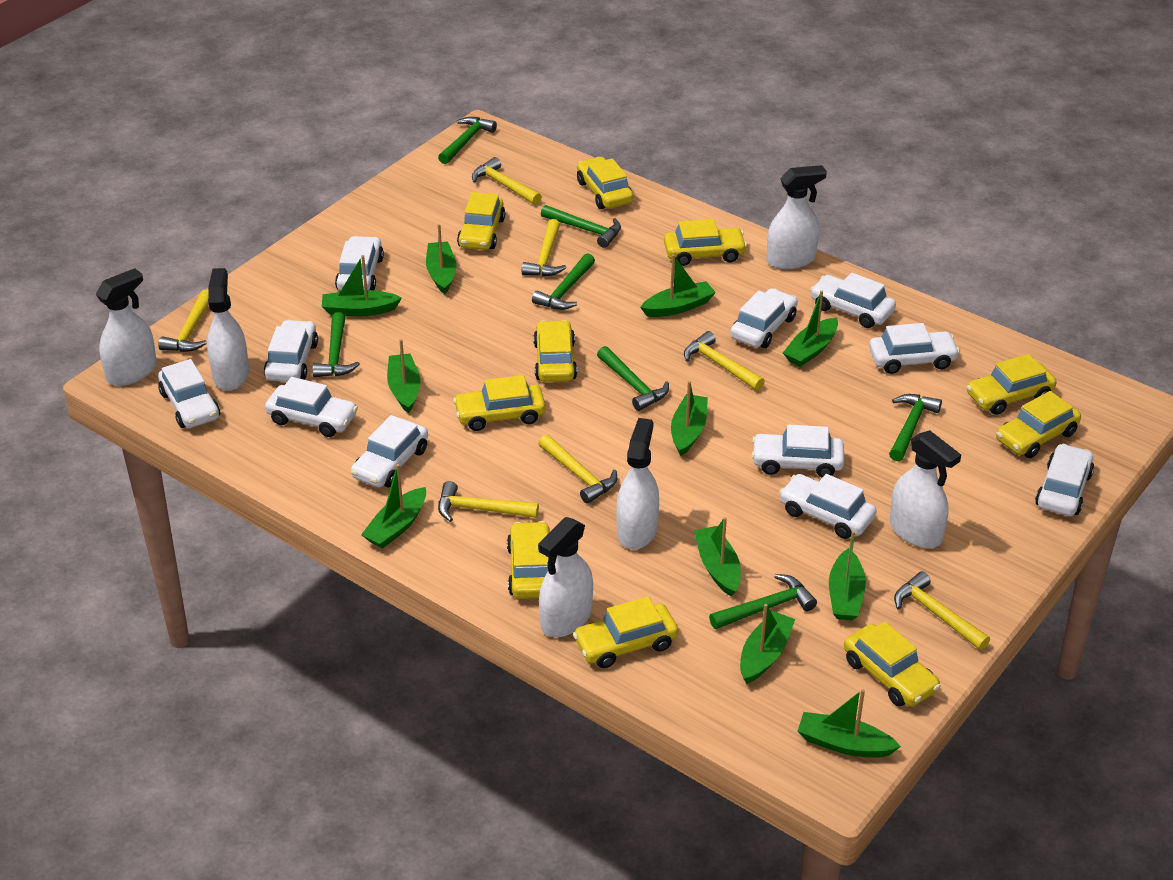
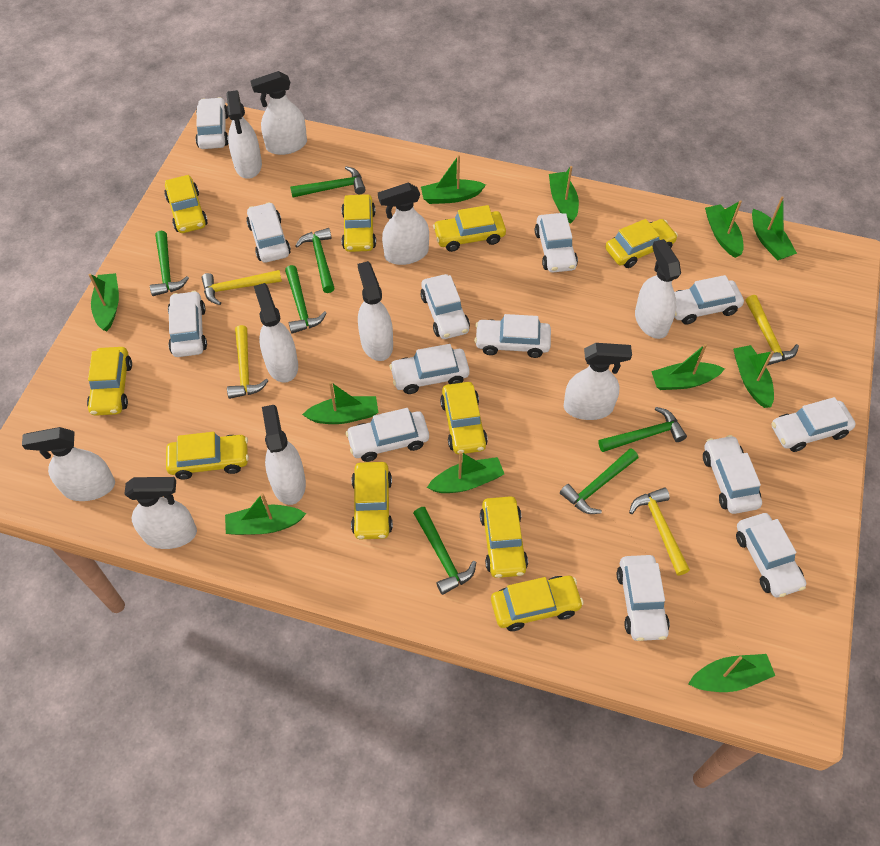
white car: [158,359,220,428] [264,320,318,382] [265,377,358,437] [335,236,384,291] [351,415,428,487] [730,288,798,348] [752,425,844,478] [779,474,877,539] [810,273,896,328] [869,323,960,374] [1035,444,1094,516] = 11 -> [168,291,207,357] [195,97,229,149] [246,202,291,263] [346,408,429,462] [389,344,470,394] [420,274,470,339] [474,314,551,358] [535,213,578,273] [617,555,670,641] [674,275,744,325] [703,435,762,514] [736,513,806,597] [772,397,856,452] = 13
white spray bottle: [96,268,157,386] [207,268,249,391] [538,517,593,637] [616,418,659,550] [767,165,827,269] [890,430,961,548] = 6 -> [22,427,115,501] [125,477,197,549] [226,90,262,179] [251,71,307,155] [254,283,298,383] [262,405,306,505] [358,261,393,361] [378,183,429,265] [564,343,632,420] [635,239,681,339] = 10
yellow hammer: [158,290,209,352] [438,481,539,522] [472,157,542,205] [522,219,567,276] [538,434,617,504] [684,331,765,391] [894,571,990,650] = 7 -> [201,270,282,305] [227,325,269,399] [629,488,690,576] [746,295,799,366] = 4

